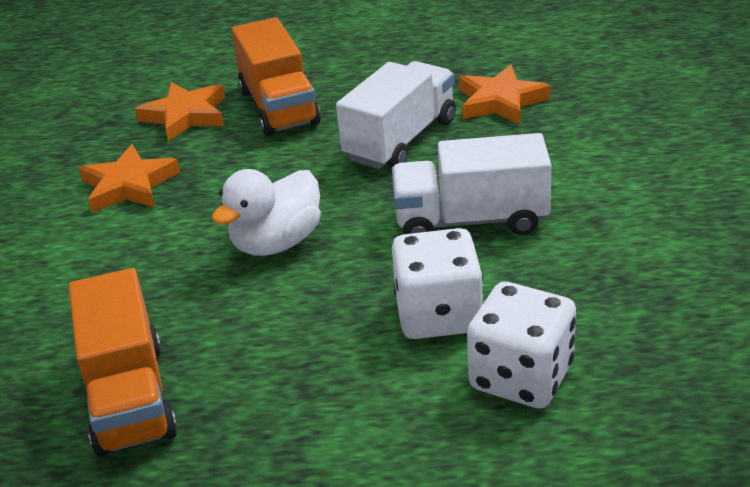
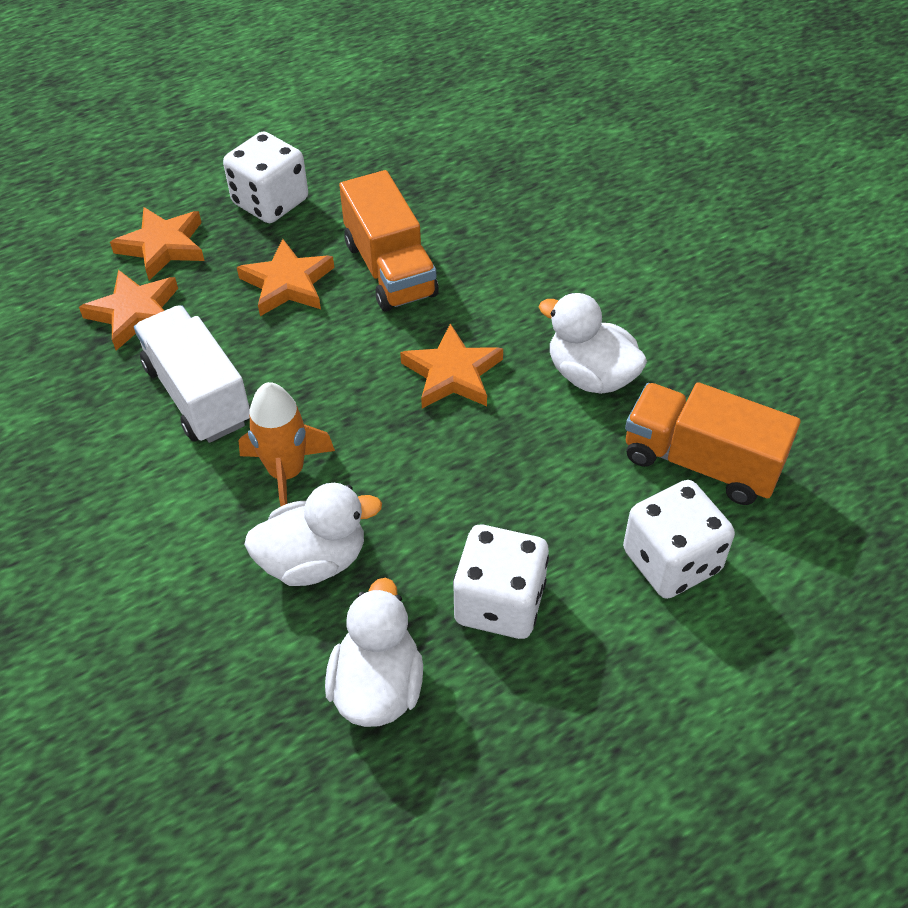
orange rocket: none = 0 -> [238,382,335,506] = 1
orange star: [79,144,180,213] [135,82,225,142] [459,65,551,125] = 3 -> [79,270,178,351] [110,207,204,281] [237,239,334,316] [400,323,503,408] = 4
white dice: [392,228,483,339] [467,282,576,408] = 2 -> [223,131,308,223] [453,525,549,639] [623,480,735,599] = 3
white duck: [212,169,321,256] = 1 -> [244,483,382,586] [325,578,423,727] [539,293,647,394] = 3
white truck: [336,61,456,169] [392,133,551,235] = 2 -> [134,305,250,443] = 1

